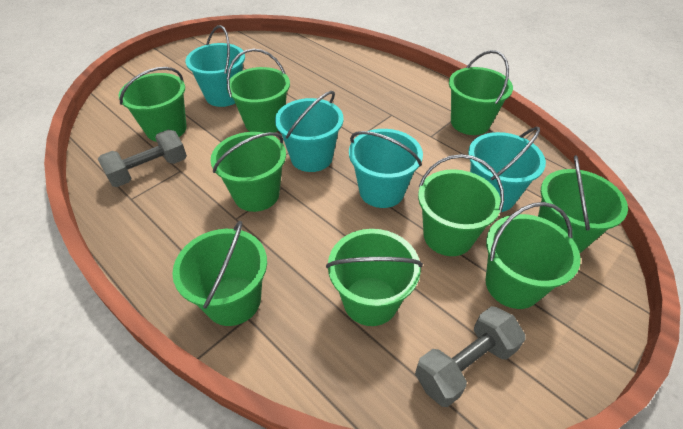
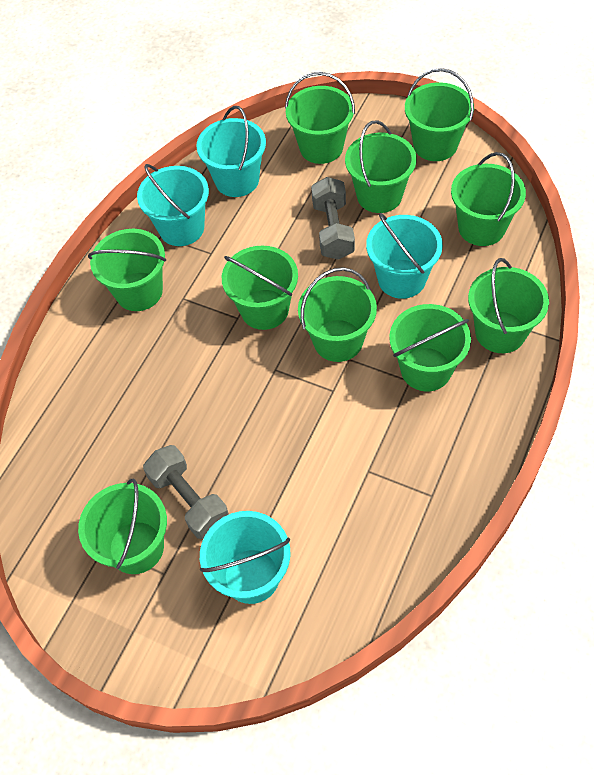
green bucket: [118,67,187,142] [172,221,267,326] [210,132,286,212] [227,49,290,133] [326,229,423,326] [418,154,504,256] [449,50,513,135] [486,202,581,309] [538,155,628,253] = 9 -> [78,479,167,574] [88,229,166,311] [222,246,298,330] [285,72,355,164] [298,267,377,362] [345,120,417,213] [389,304,471,391] [405,68,474,161] [451,152,526,246] [468,258,549,353] = 10

